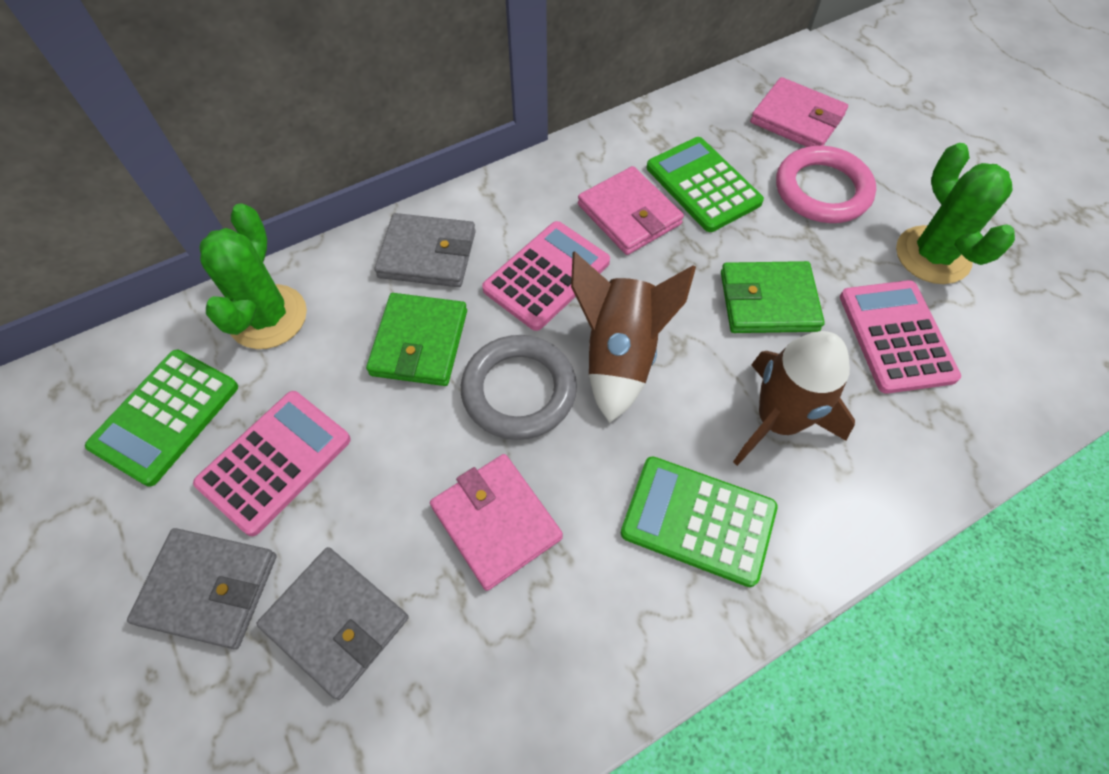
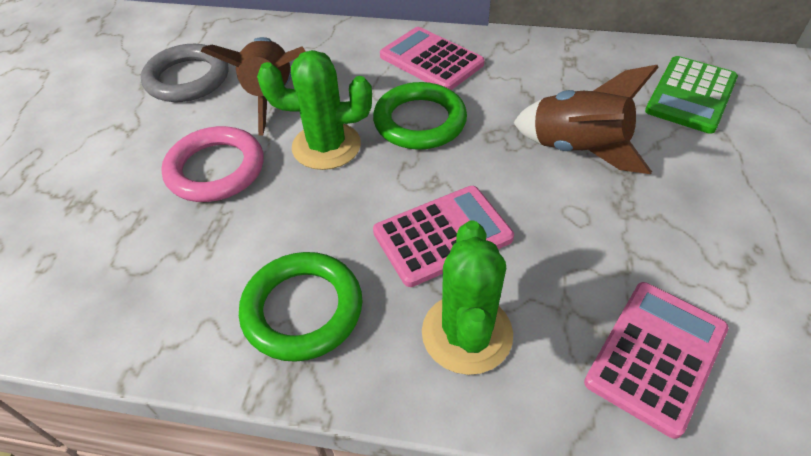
green calculator: [85,350,238,487] [621,456,778,587] [647,137,764,232] = 3 -> [645,56,738,134] = 1
green ring: none = 0 -> [239,252,363,362] [373,82,467,150] = 2
green wallet: [366,293,467,386] [721,261,825,333] = 2 -> none = 0
grey wallet: [127,528,277,649] [257,547,408,700] [375,213,476,287] = 3 -> none = 0
pink wallet: [430,454,563,591] [578,166,684,255] [750,77,848,147] = 3 -> none = 0

